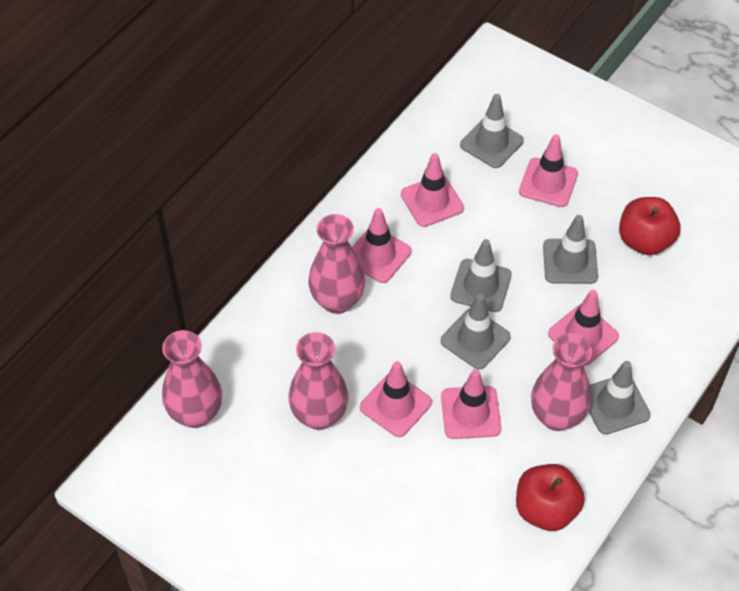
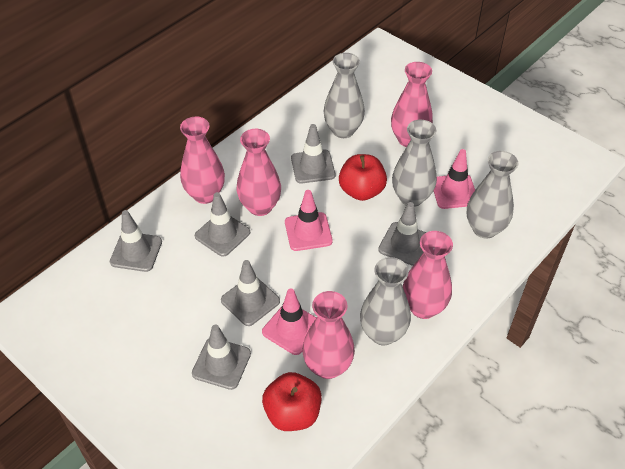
grey traffic cone: [440,294,511,370] [450,239,512,312] [460,94,524,168] [543,215,598,284] [589,361,651,434] = 5 -> [110,210,162,272] [192,325,251,390] [195,192,250,257] [221,260,280,326] [291,124,335,183] [378,202,426,266] = 6
grey vase: none = 0 -> [323,53,365,138] [360,257,411,345] [392,120,437,207] [467,151,518,239] = 4
pink traffic cone: [352,208,412,283] [360,361,432,437] [401,153,464,227] [441,369,501,439] [519,134,578,207] [548,290,619,366] = 6 -> [262,288,316,355] [285,190,333,251] [434,149,475,209] = 3
pink vase: [162,330,222,428] [289,332,349,430] [308,214,365,314] [531,333,592,431] = 4 -> [180,117,225,204] [237,129,281,216] [302,291,355,379] [391,62,433,147] [402,231,453,319] = 5

